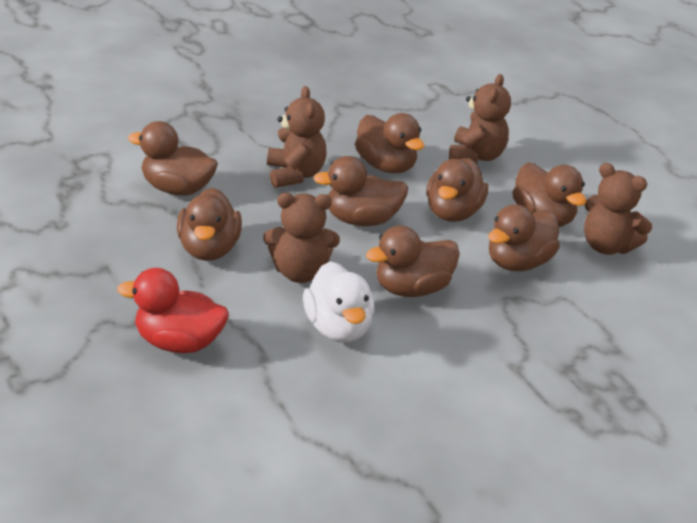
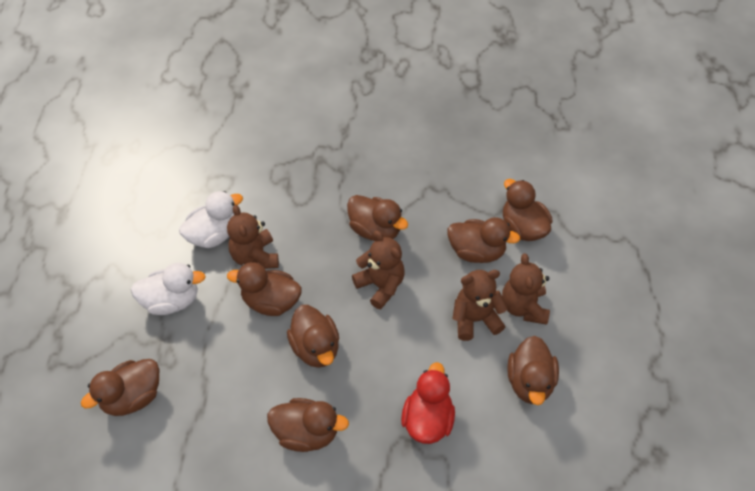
white duck: [303,261,375,343] = 1 -> [131,263,206,315] [179,191,243,248] = 2

